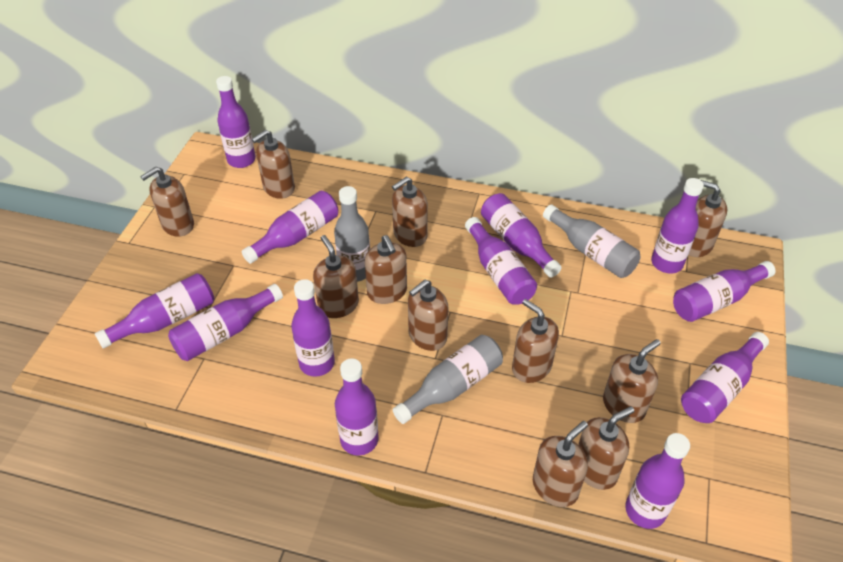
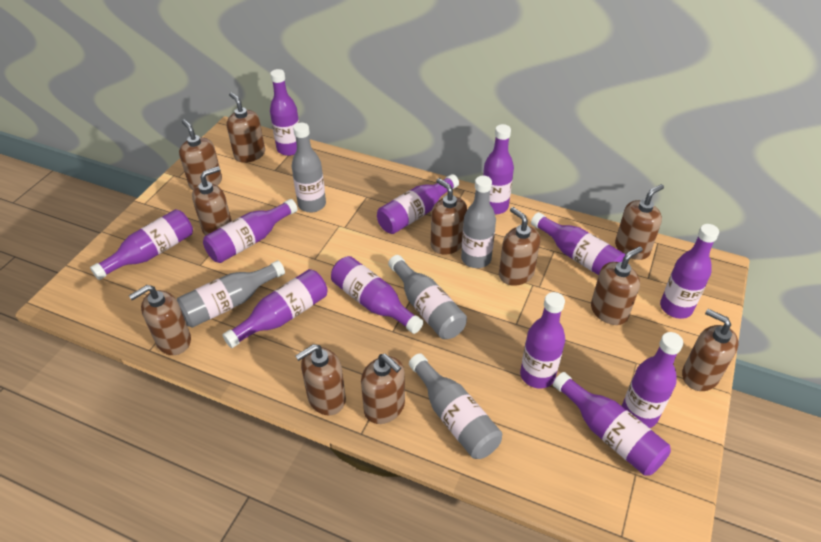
grey bottle: [334,186,370,282] [393,335,503,424] [543,204,641,278] = 3 -> [177,260,285,328] [292,123,326,213] [388,255,467,339] [409,353,502,459] [461,176,496,268] = 5

